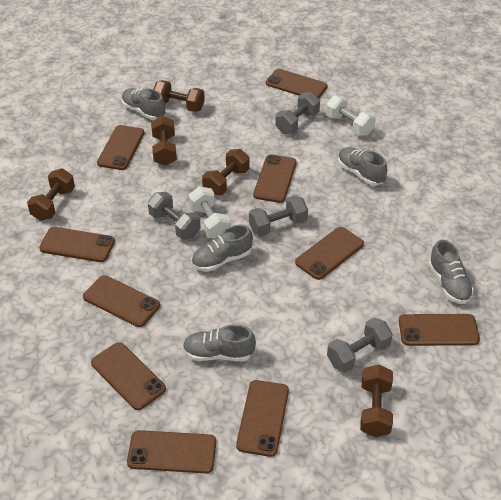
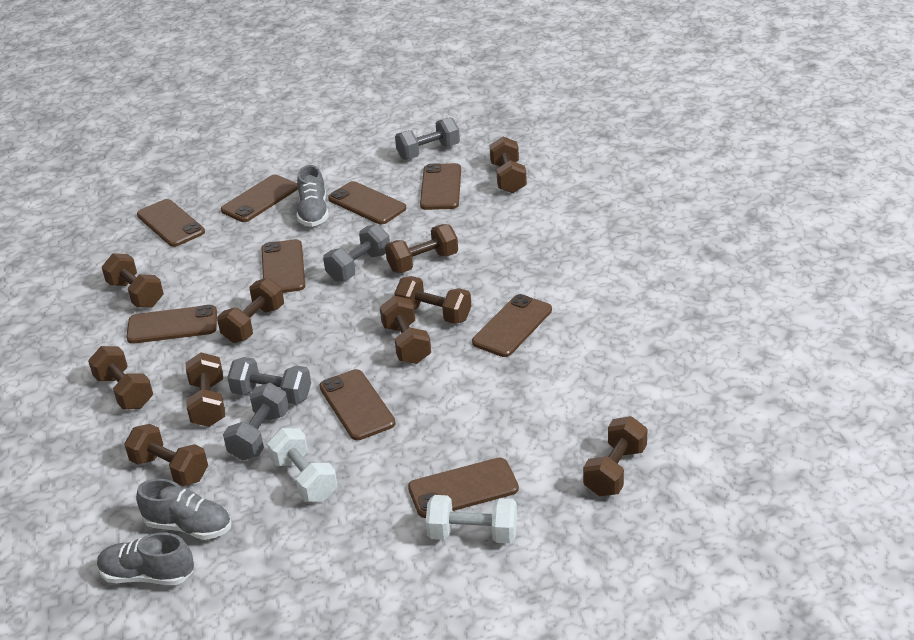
brown dumbbell: [27,169,75,221] [151,116,177,166] [154,80,205,112] [202,149,250,196] [360,365,393,437] = 5 -> [88,346,153,409] [102,253,164,308] [124,424,208,486] [186,353,225,427] [217,278,284,343] [380,296,431,364] [385,224,458,273] [395,276,471,324] [489,137,527,193] [583,416,648,496] = 10
brown phone: [39,227,115,262] [83,275,160,327] [91,342,166,410] [97,125,145,170] [127,430,216,473] [236,380,289,457] [253,154,297,203] [266,69,328,99] [295,227,364,280] [399,314,480,346] = 10 -> [126,305,217,344] [137,199,205,247] [221,175,298,222] [261,239,305,293] [319,369,396,440] [328,181,406,224] [408,457,519,518] [420,163,461,210] [472,294,552,357] = 9
grey shoe: [121,88,166,120] [183,324,256,361] [191,225,253,272] [338,147,387,186] [429,240,474,304] = 5 -> [97,533,194,585] [136,479,231,540] [297,165,329,227] = 3

